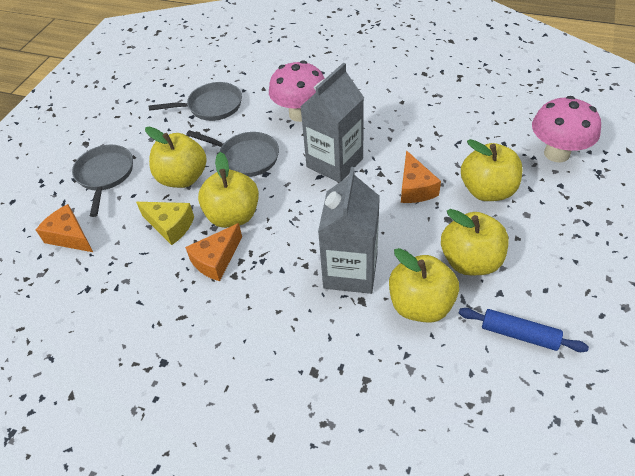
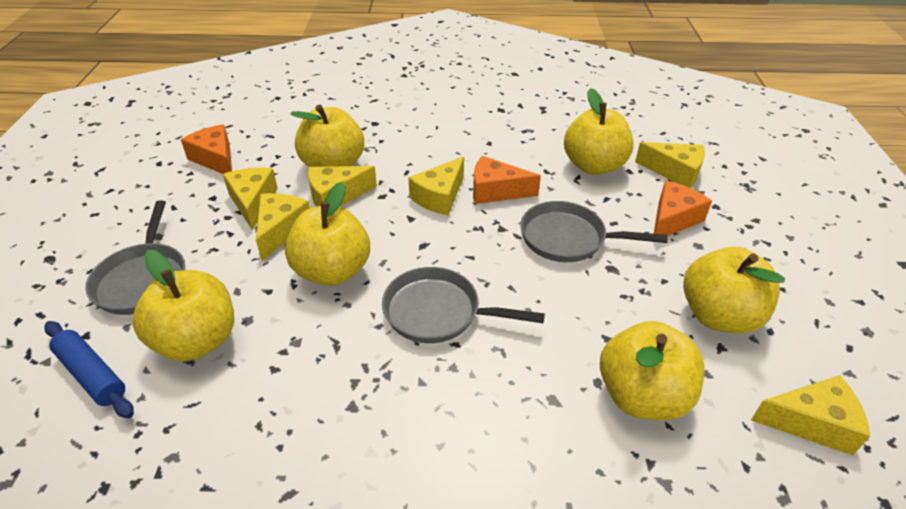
grey carton: [300,63,364,183] [318,167,380,294] = 2 -> none = 0
pink mushroom: [269,60,325,122] [532,96,601,162] = 2 -> none = 0
yellow apple: [145,127,207,188] [198,152,259,228] [389,248,459,323] [441,209,509,275] [461,139,523,201] = 5 -> [132,250,234,362] [285,182,370,286] [291,105,364,167] [564,88,634,175] [600,321,705,420] [683,247,785,333] = 6
yellow cheese: [136,202,194,245] = 1 -> [223,167,278,230] [256,193,310,261] [308,166,377,206] [408,156,464,216] [635,142,705,188] [751,375,870,456] = 6

